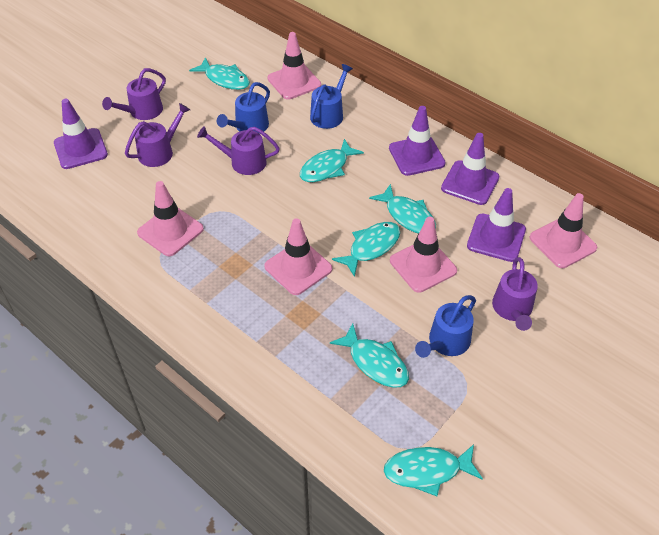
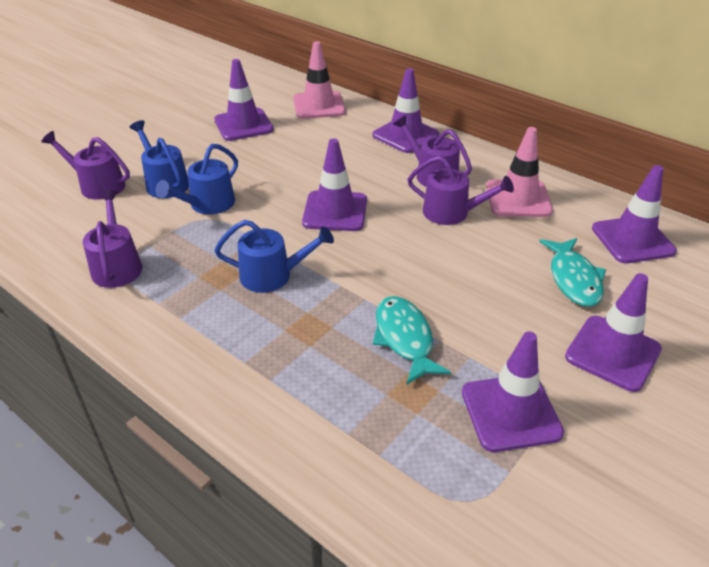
pink traffic cone: [137,181,204,256] [264,218,332,295] [267,32,321,100] [390,216,457,293] [530,193,597,268] = 5 -> [293,41,345,119] [486,127,553,217] = 2
purple traffic cone: [54,99,108,169] [389,106,446,176] [441,133,499,205] [467,188,526,262] = 4 -> [214,59,274,141] [302,138,367,231] [372,68,439,153] [462,331,564,452] [565,273,662,392] [592,165,677,263] = 6
turquoise fish: [189,57,250,90] [300,139,364,182] [330,323,409,388] [332,222,400,277] [369,184,436,234] [384,444,483,496] = 6 -> [373,296,451,385] [539,238,606,307] = 2

